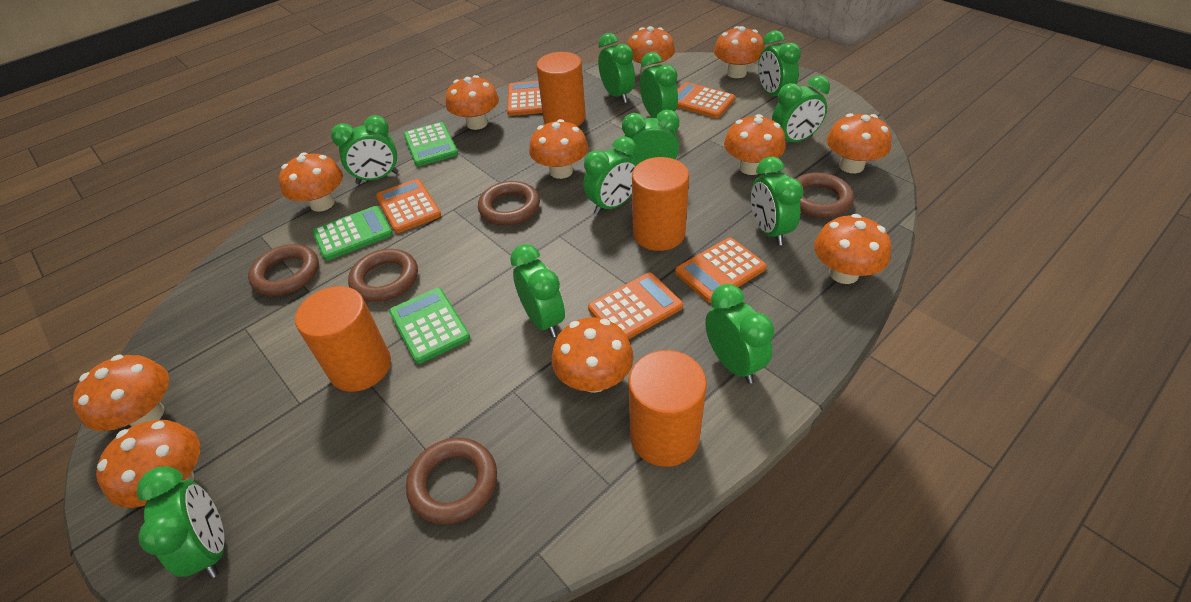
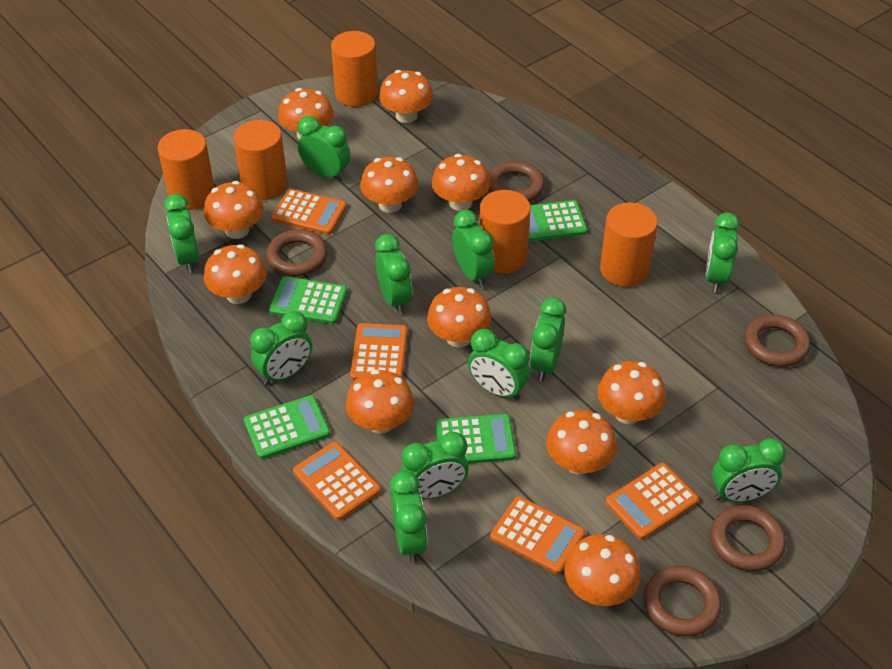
green calculator: [312,206,393,261] [389,288,470,364] [404,122,458,166] = 3 -> [244,395,330,459] [269,276,347,324] [435,414,516,464] [528,200,587,242] = 4
orange cylinder: [295,286,391,392] [536,52,586,126] [629,350,707,467] [632,157,689,251] = 4 -> [158,129,215,210] [233,120,288,200] [331,31,378,107] [479,190,531,274] [600,202,658,287] = 5

